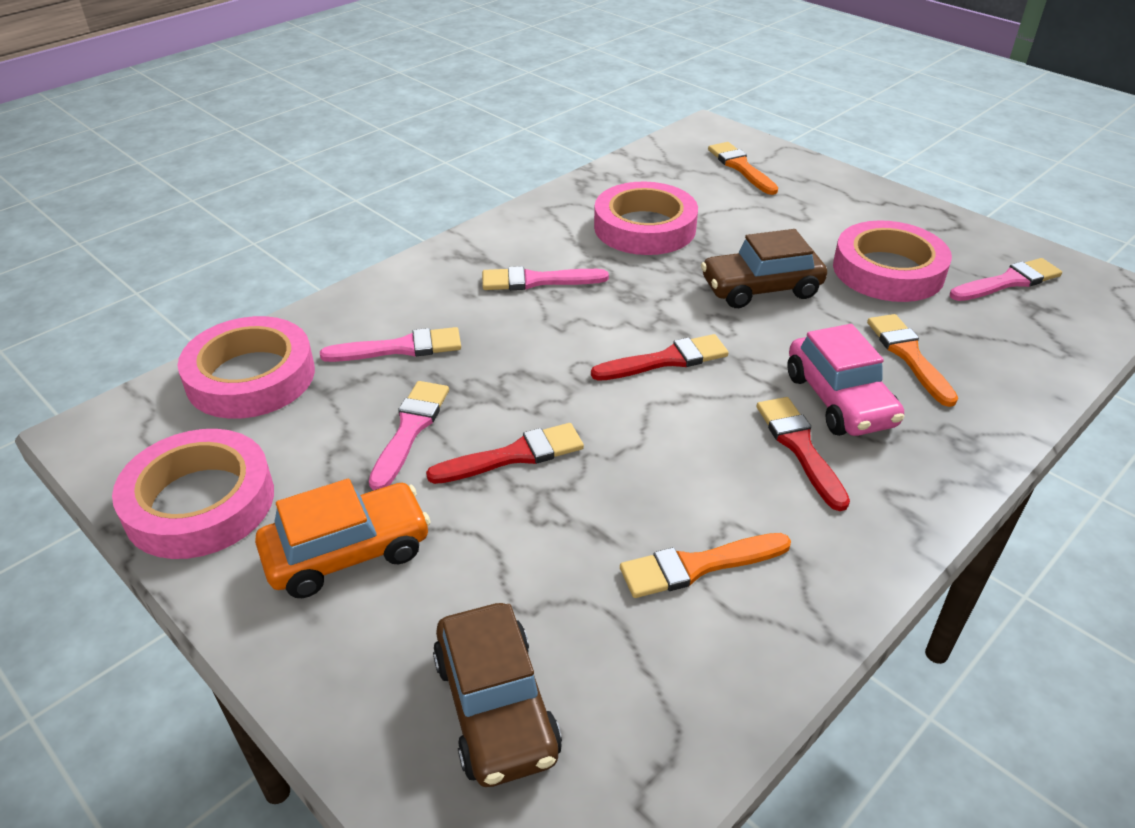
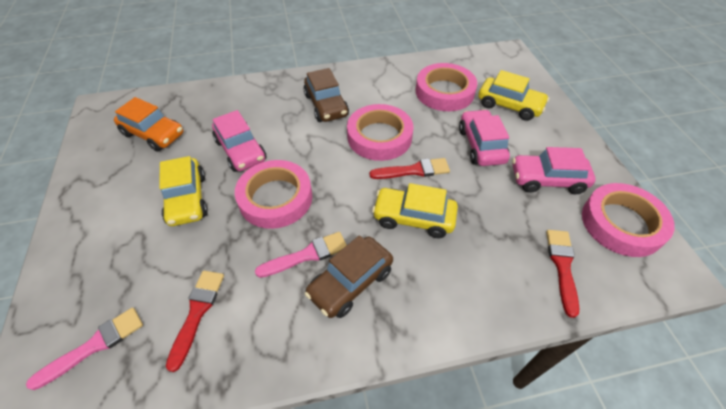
orange brush: [620,533,791,598] [708,142,778,195] [867,314,958,407] = 3 -> none = 0
pink brush: [320,327,461,362] [369,381,449,490] [482,266,609,290] [950,258,1062,301] = 4 -> [26,308,143,390] [255,232,347,278] = 2
pink car: [787,324,905,436] = 1 -> [212,110,267,172] [459,109,510,166] [512,147,596,194] = 3
yellow car: none = 0 -> [159,156,208,226] [372,183,458,238] [478,70,549,121] = 3

